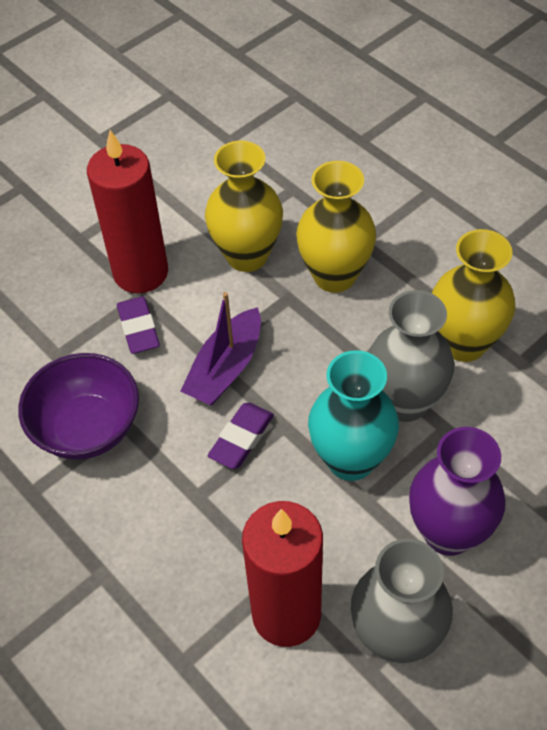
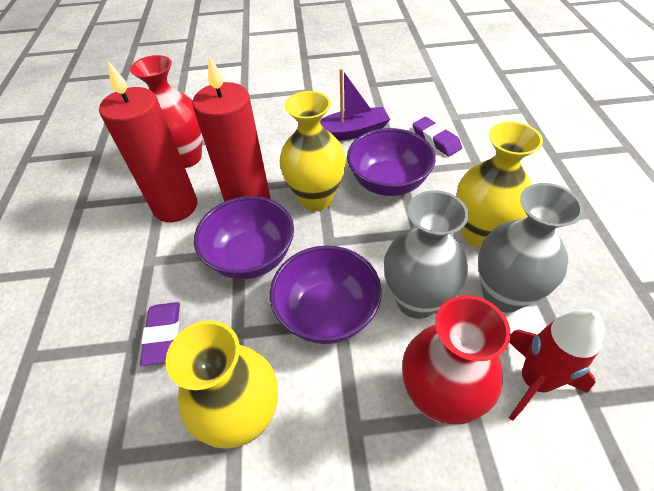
purple bowl: [18,353,139,460] = 1 -> [194,196,294,279] [270,245,382,344] [347,128,436,196] = 3
purple vase: [409,427,506,556] = 1 -> none = 0
red rocket: none = 0 -> [509,309,604,421] = 1
red vase: none = 0 -> [130,55,203,168] [402,295,511,424] = 2
turquoise vase: [308,350,399,481] = 1 -> none = 0

